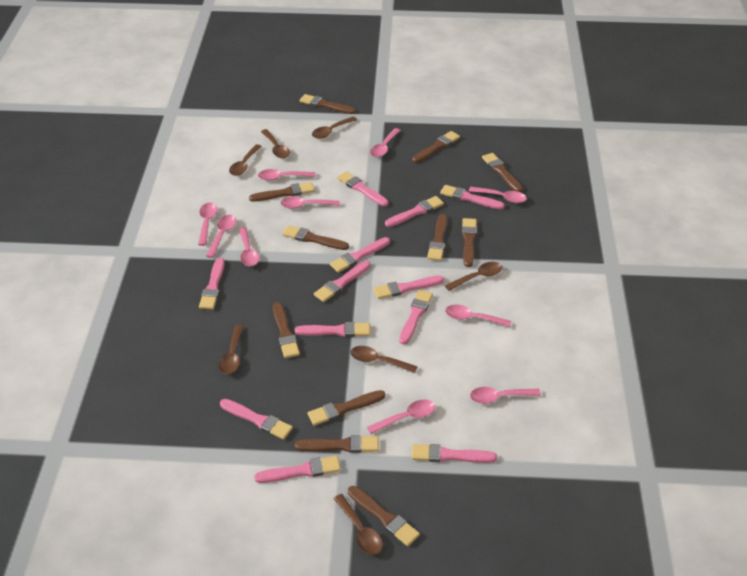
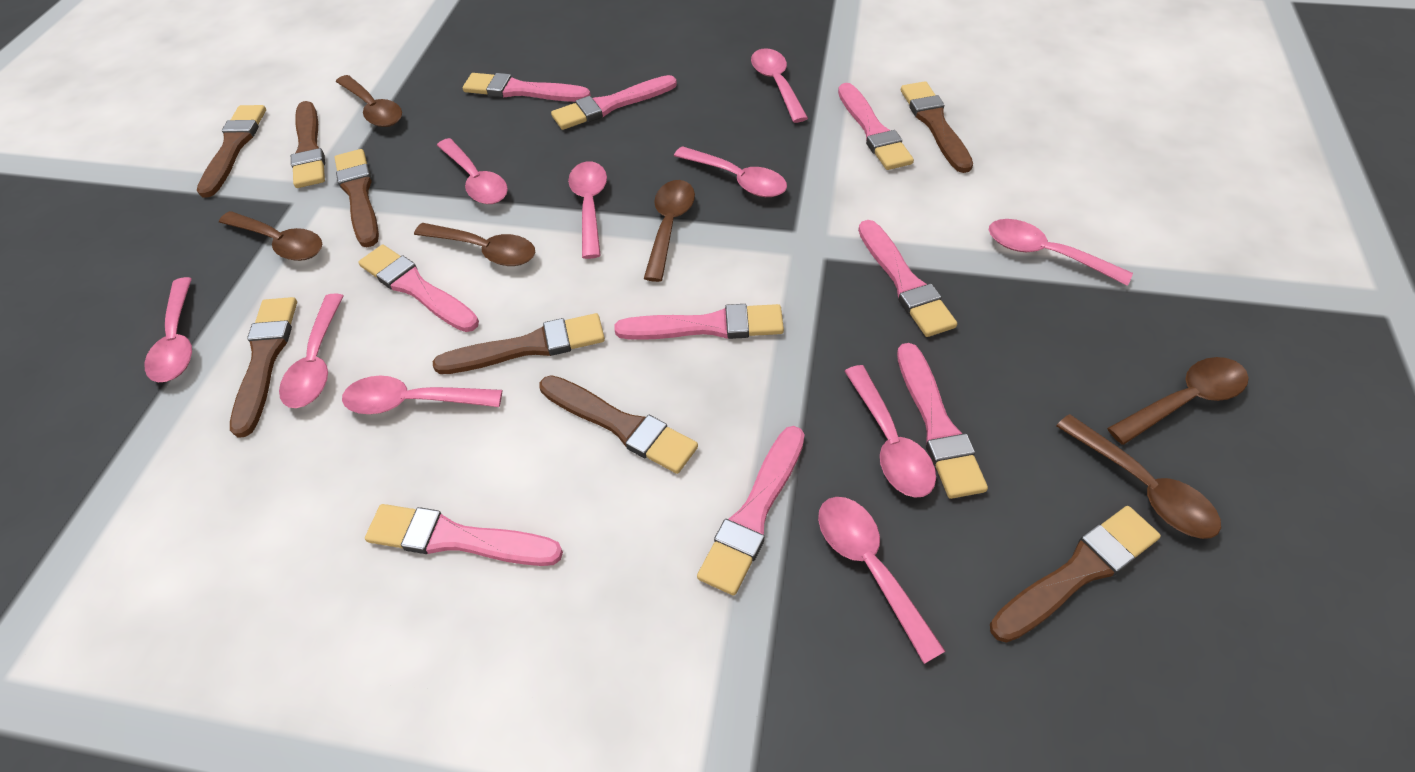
brown brush: [249,182,315,202] [273,302,300,358] [283,225,349,250] [295,435,379,453] [300,94,356,114] [308,390,385,426] [348,486,420,546] [412,131,460,163] [427,214,447,261] [462,218,477,267] [482,153,523,192] = 11 -> [197,105,266,198] [230,297,297,438] [291,101,325,188] [334,149,379,247] [433,313,605,374] [540,375,698,474] [901,81,973,173] [990,506,1161,643] = 8
brown spoon: [219,325,244,374] [229,144,262,176] [261,129,290,158] [312,116,357,139] [334,494,383,555] [350,346,418,373] [445,262,502,291] = 7 -> [219,211,322,261] [336,75,402,127] [414,223,535,266] [644,180,695,282] [1056,414,1221,539] [1107,357,1249,445] = 6
pink brush: [199,258,225,309] [220,399,293,440] [254,456,341,483] [295,322,370,337] [314,261,371,302] [330,237,390,273] [337,171,389,206] [374,275,444,299] [385,196,444,227] [399,290,433,344] [412,444,497,463] [440,185,505,209] = 12 -> [358,245,479,332] [365,504,563,566] [463,73,591,102] [551,75,677,130] [614,304,784,340] [697,426,805,596] [838,83,914,170] [858,220,957,337] [897,343,988,499] = 9

